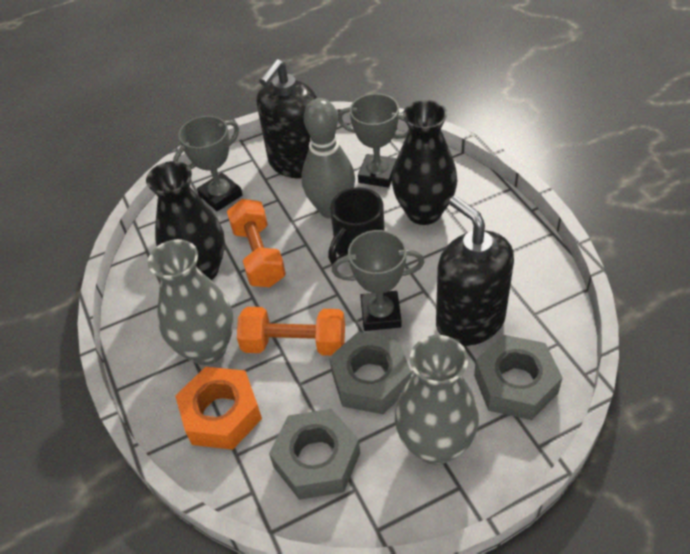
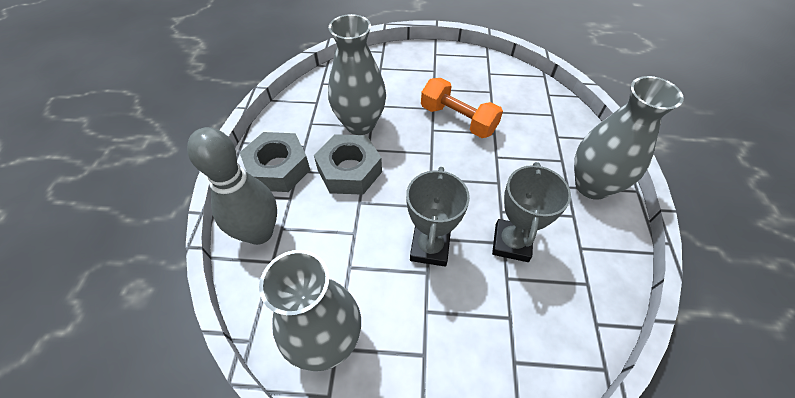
black mug: [328,187,385,264] = 1 -> none = 0
black soap dispenser: [257,59,317,178] [436,196,514,346] = 2 -> none = 0
black vase: [146,161,225,280] [392,100,457,225] = 2 -> none = 0
grey nut: [269,409,360,500] [329,332,411,414] [474,335,562,420] = 3 -> [239,132,310,192] [314,134,382,195] = 2
grey trophy: [173,116,243,211] [332,230,425,331] [338,93,409,188] = 3 -> [406,167,470,267] [492,162,571,262] = 2
grey vase: [148,239,234,365] [395,335,479,465] = 2 -> [259,250,361,371] [328,14,386,135] [574,76,684,200] = 3
orange dumbbell: [227,199,286,287] [237,307,345,356] = 2 -> [421,78,503,138] = 1
orange nut: [175,367,262,450] = 1 -> none = 0

